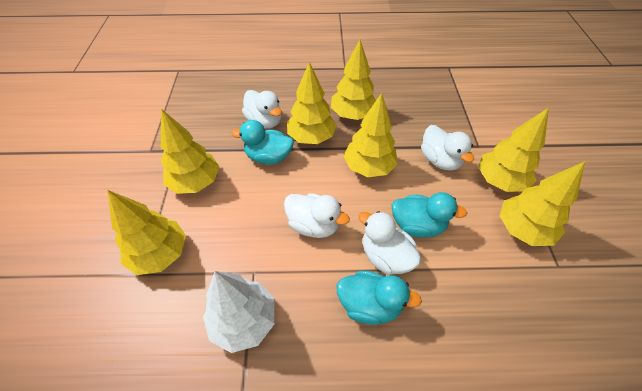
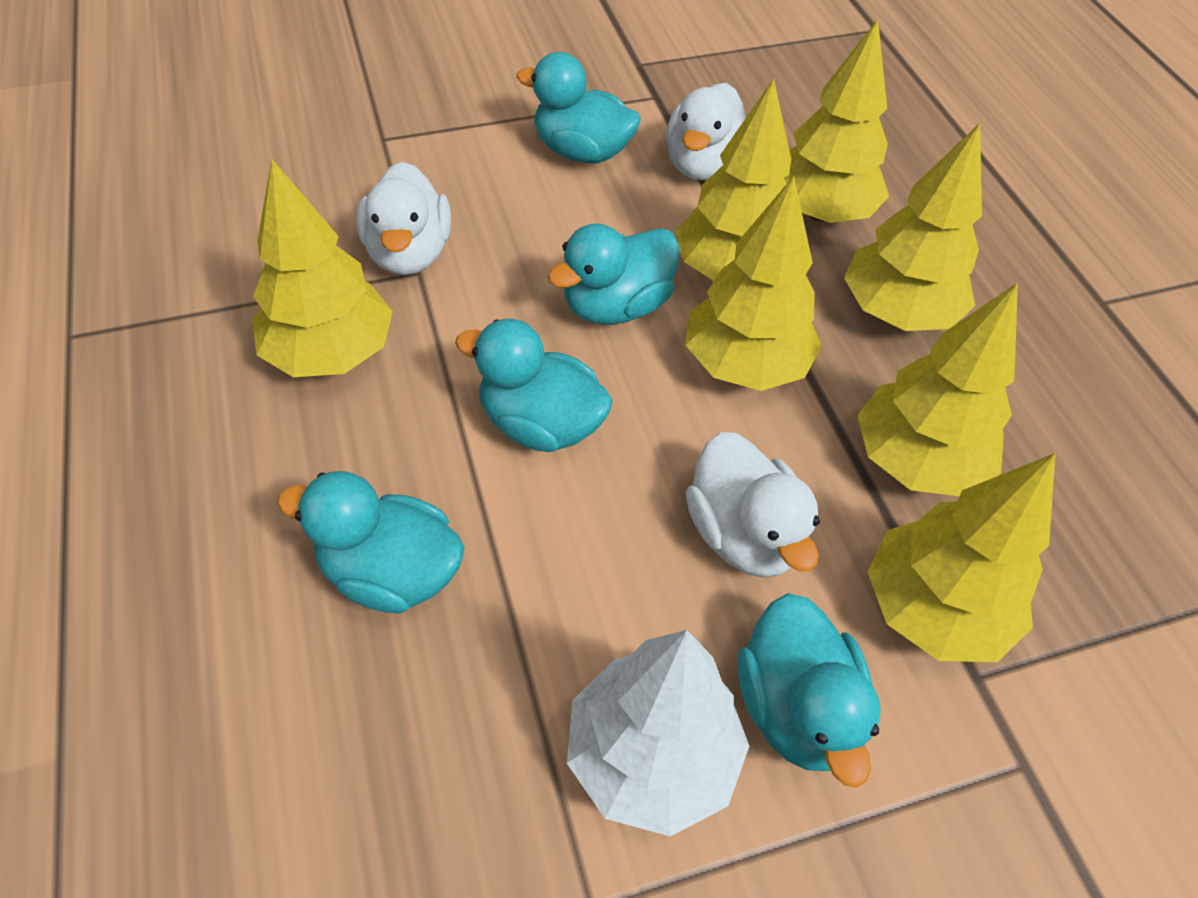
turquoise duck: [231,120,294,165] [337,271,422,325] [391,192,467,237] = 3 -> [277,471,464,614] [455,319,613,452] [516,52,641,163] [548,223,679,325] [738,593,881,788] = 5
white duck: [242,90,282,129] [284,193,350,238] [358,211,421,275] [421,125,474,170] = 4 -> [357,161,451,275] [666,83,746,180] [686,432,820,578] = 3

